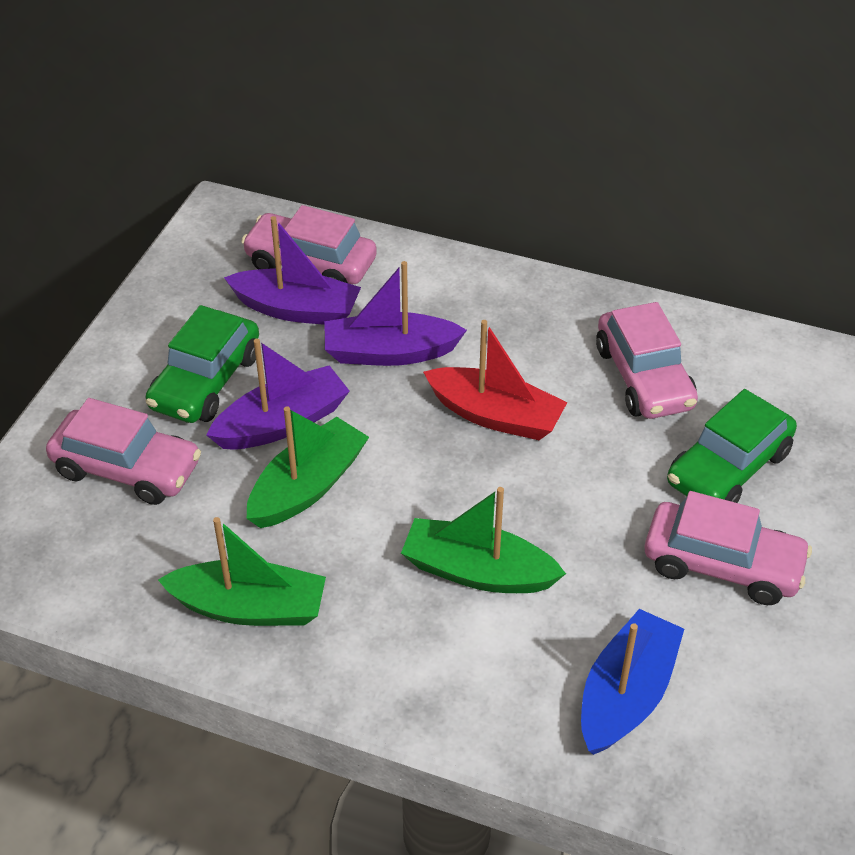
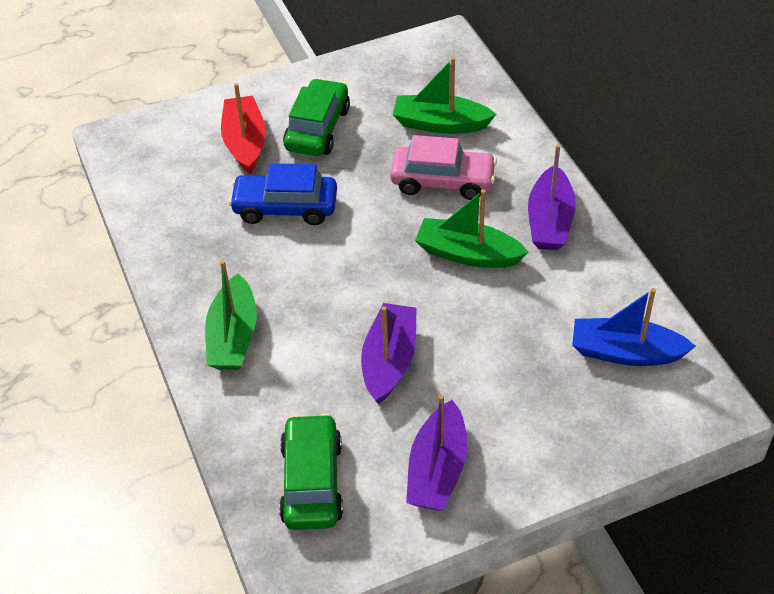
blue car: none = 0 -> [229,163,337,225] = 1
pink car: [46,398,201,505] [241,205,377,284] [596,302,698,419] [645,491,812,605] = 4 -> [390,135,497,200] = 1

